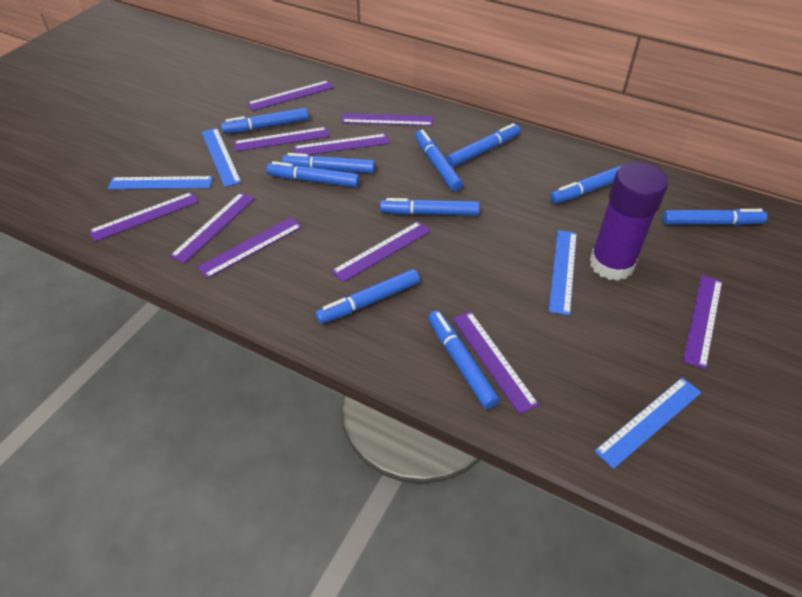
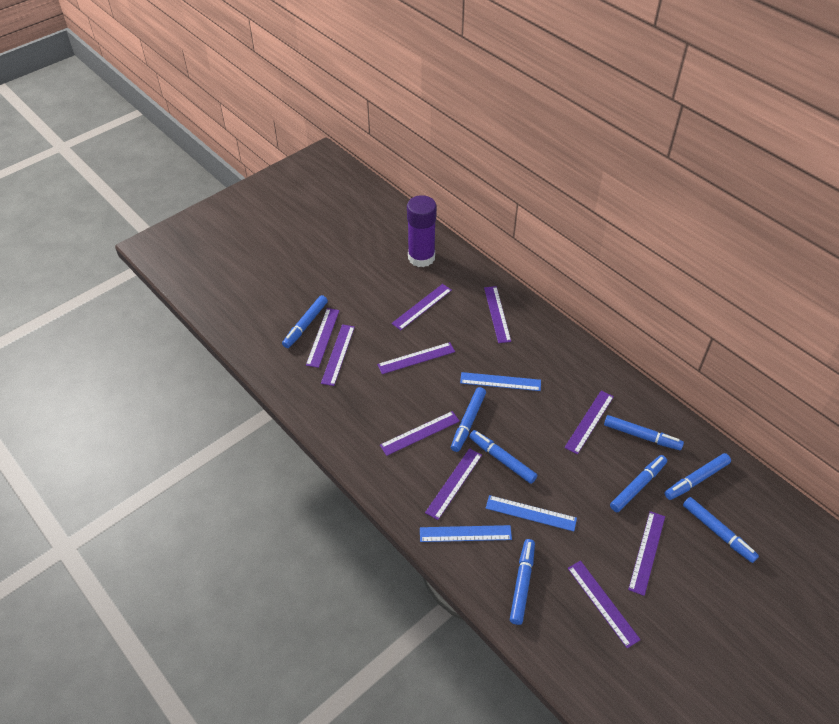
blue marker: [221,108,309,134] [266,161,360,188] [282,153,375,174] [315,269,420,324] [380,198,480,216] [415,129,463,192] [428,310,500,409] [446,123,520,167] [550,164,624,204] [662,209,767,226] = 10 -> [282,295,328,348] [451,387,486,452] [469,430,537,484] [510,539,535,625] [604,415,684,450] [610,455,667,512] [664,453,731,500] [683,497,759,563] = 8
blue ruler: [108,176,213,190] [202,128,242,187] [549,230,577,316] [594,377,701,469] = 4 -> [420,525,512,542] [460,372,541,391] [486,495,577,531] = 3

